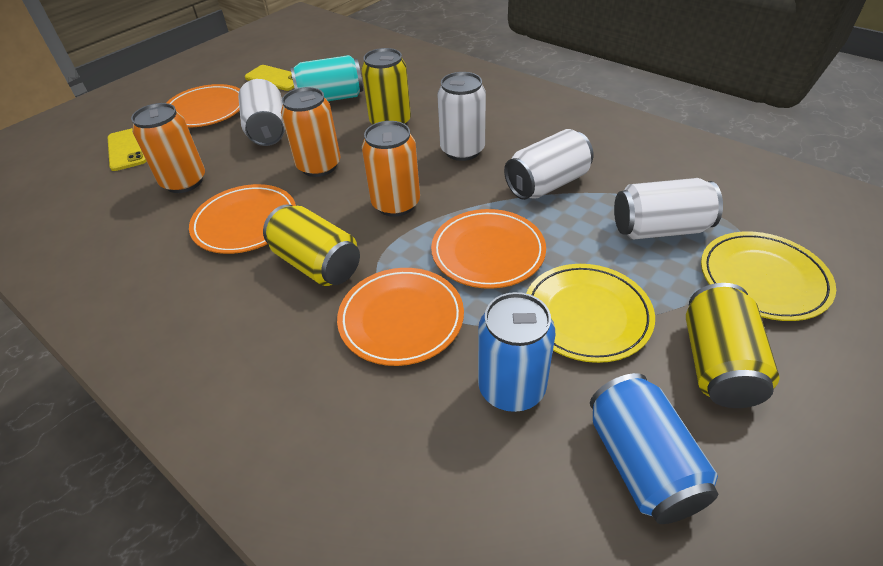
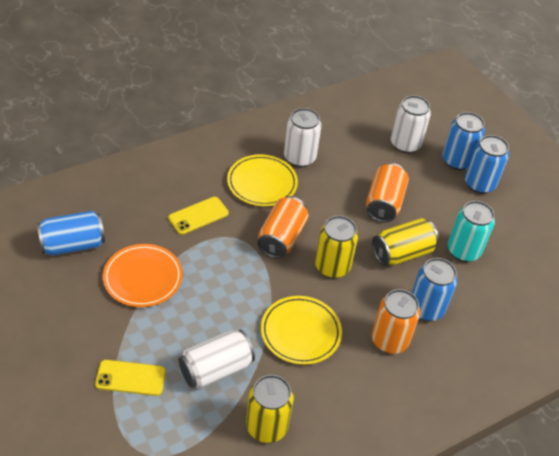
blue can: [478,292,555,412] [590,373,718,524] = 2 -> [37,211,105,256] [412,258,458,321] [442,112,485,170] [465,135,509,194] = 4
orange plate: [166,84,240,128] [189,184,296,254] [337,268,464,366] [431,209,546,289] = 4 -> [103,244,183,307] = 1
white can: [238,79,286,146] [437,72,486,161] [504,129,593,200] [614,178,723,239] = 4 -> [179,330,255,389] [284,108,321,167] [391,95,431,153] = 3

